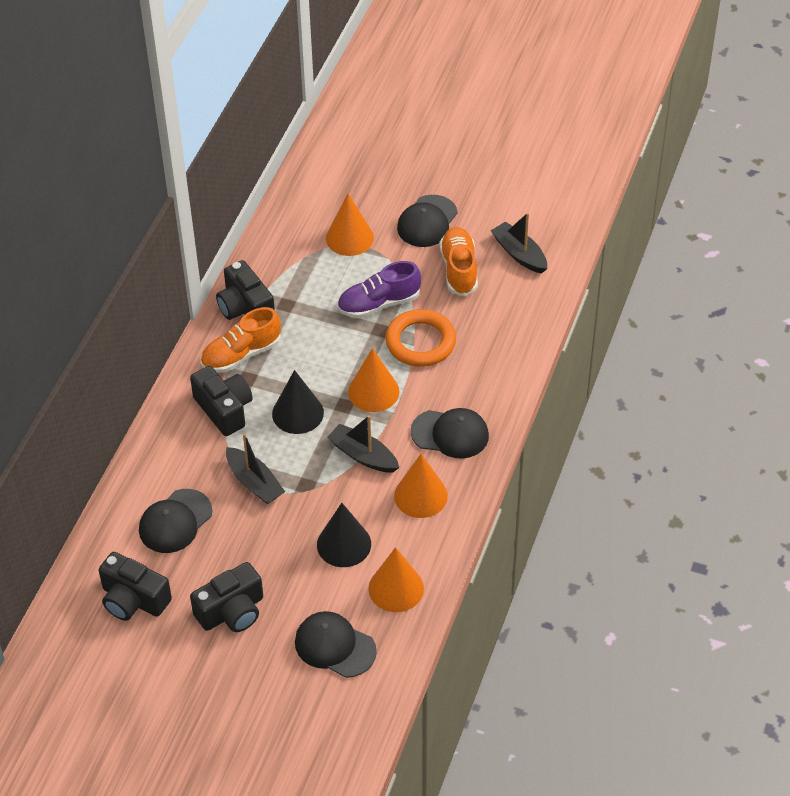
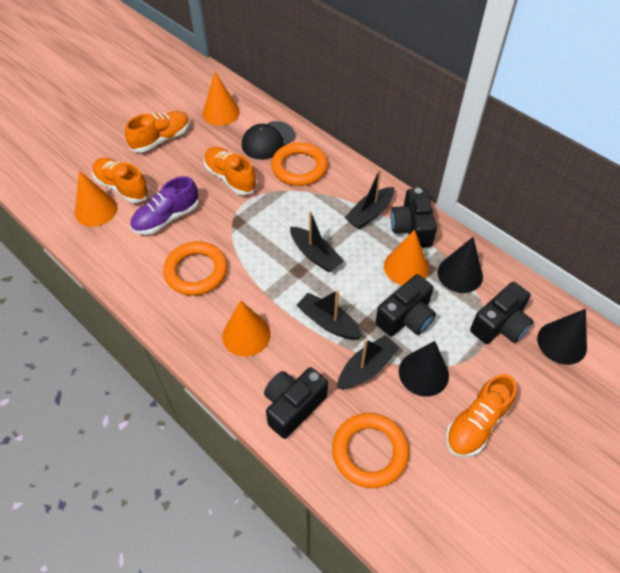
black boat: [226,433,285,504] [327,415,399,473] [491,212,547,273] = 3 -> [290,211,344,272] [296,290,363,340] [337,335,400,389] [345,169,394,229] = 4
black cap: [139,489,213,553] [295,611,377,678] [397,195,458,247] [411,408,489,459] = 4 -> [242,121,295,160] = 1
black cone: [272,370,324,434] [317,503,371,567] = 2 -> [399,341,449,397] [437,237,483,293] [537,309,587,365] = 3
orange ring: [385,309,456,367] = 1 -> [163,241,227,296] [271,142,328,186] [332,413,409,488] = 3
orange shoe: [200,307,281,373] [440,227,478,296] = 2 -> [92,158,150,203] [125,111,190,153] [204,147,257,195] [446,374,517,457] = 4

